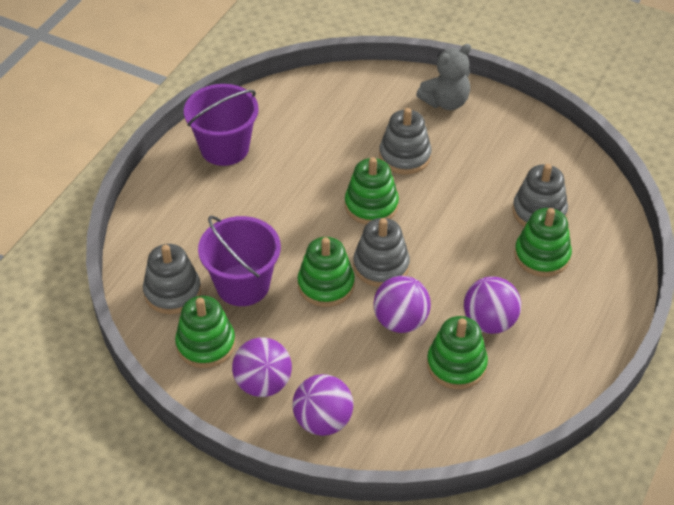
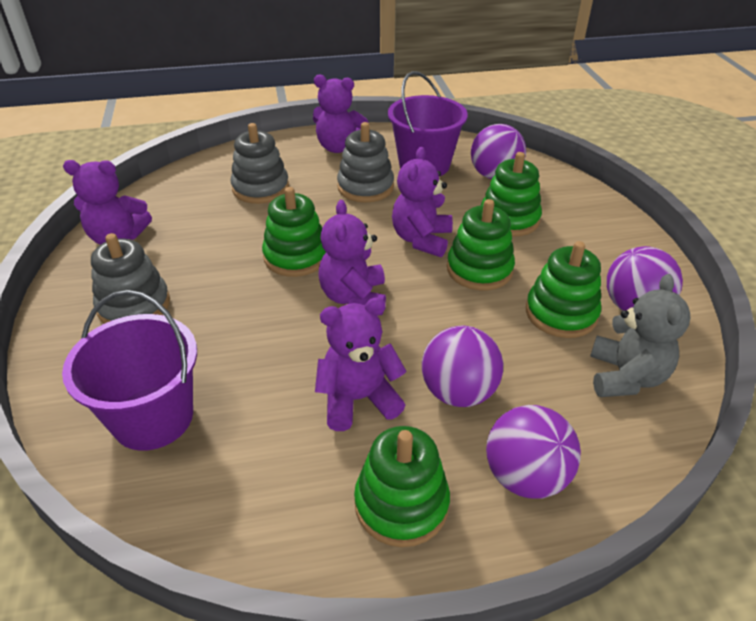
grey stacking toy: [143,244,201,314] [353,218,410,287] [379,108,432,175] [513,164,568,227] = 4 -> [91,233,170,324] [231,123,289,204] [337,122,394,203] = 3
purple teddy bear: none = 0 -> [63,160,152,245] [313,74,368,153] [315,297,407,431] [318,200,386,315] [392,147,453,257] = 5

